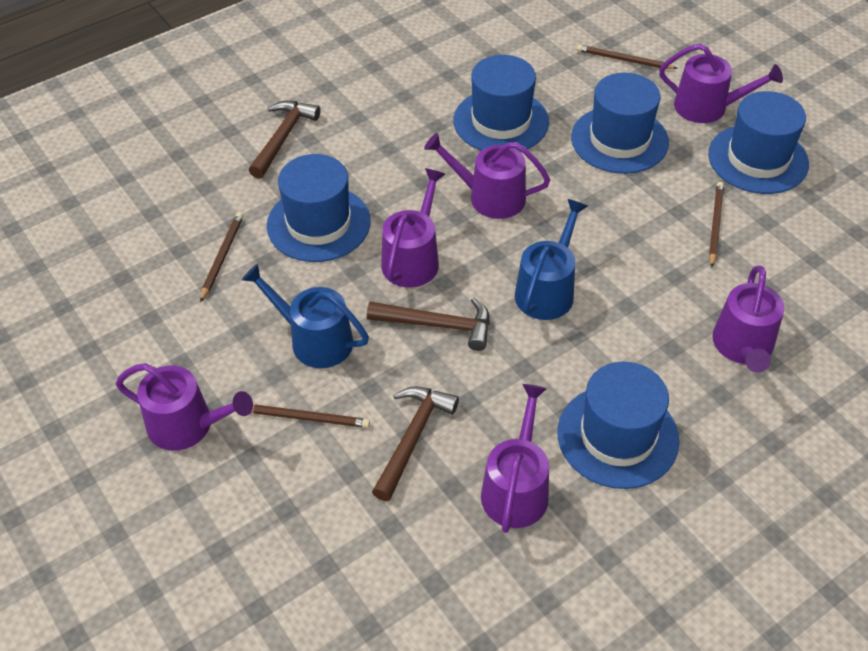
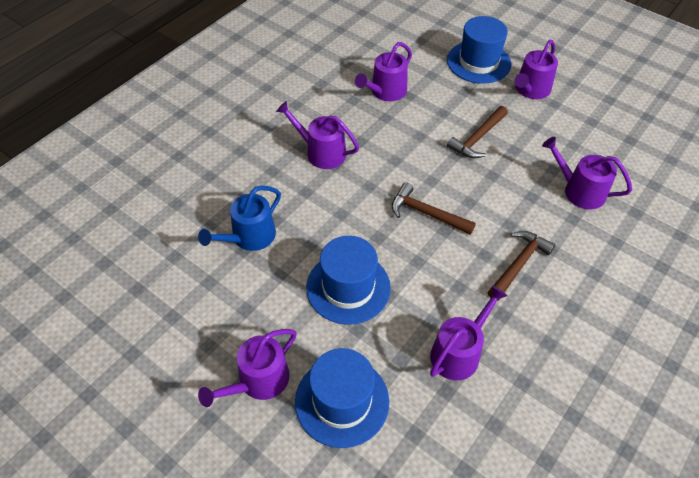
blue hat: [267,154,371,262] [454,55,549,152] [558,362,679,489] [571,73,669,174] [708,91,809,194] = 5 -> [295,348,389,448] [306,236,391,325] [447,16,511,84] = 3
blue watering can: [242,264,369,368] [515,199,588,320] = 2 -> [198,186,281,251] = 1
brown pencil: [200,212,243,302] [252,405,370,428] [577,45,678,69] [709,182,724,267] = 4 -> none = 0

